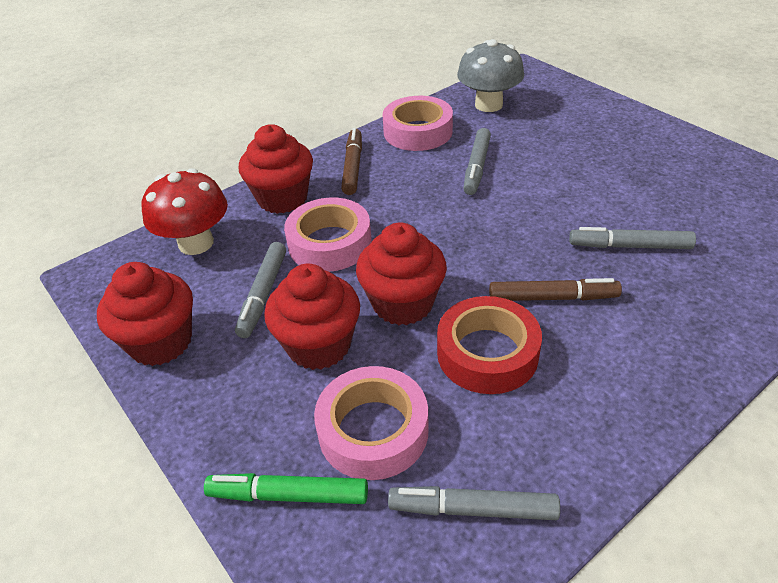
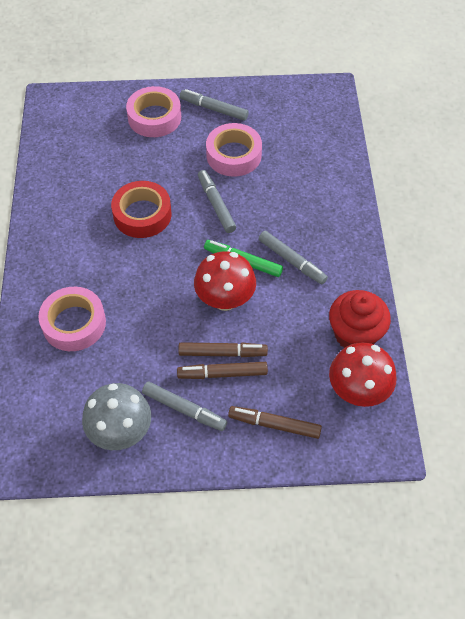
brown marker: [341,128,362,195] [489,278,622,301] = 2 -> [177,362,268,379] [178,342,268,357] [228,406,322,439] = 3
red cupcake: [97,262,193,366] [239,124,313,214] [264,264,360,370] [356,222,447,325] = 4 -> [329,290,391,348] = 1
red mushroom: [142,168,228,255] = 1 -> [194,251,256,311] [329,342,397,407] = 2

